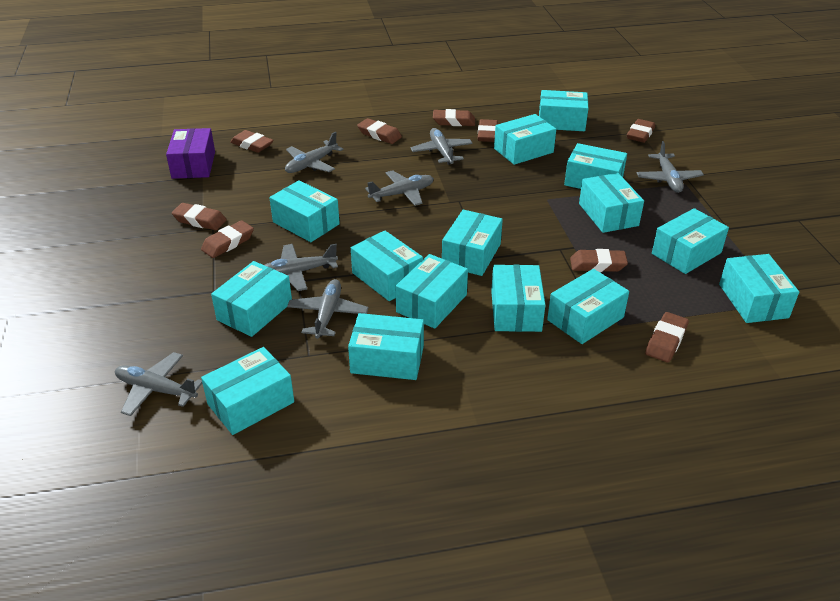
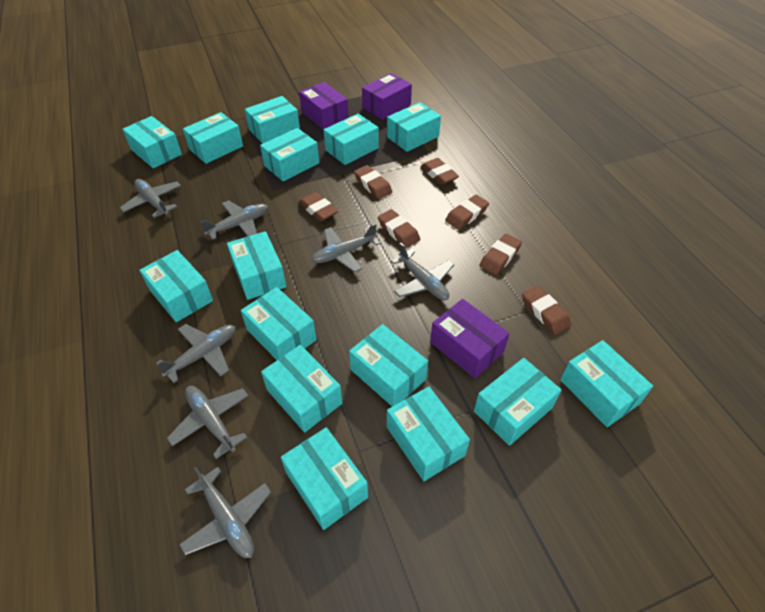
brown eraser: [172,203,227,230] [201,220,254,258] [230,130,274,153] [357,118,402,144] [433,109,475,126] [478,119,498,142] [570,249,628,272] [627,119,655,143] [645,312,689,362] = 9 -> [299,192,338,222] [354,165,392,199] [378,209,420,248] [421,158,459,185] [445,195,489,230] [479,234,522,275] [522,286,571,334] = 7
purple box: [166,128,215,179] = 1 -> [299,82,349,130] [362,73,412,120] [430,299,510,378] = 3

